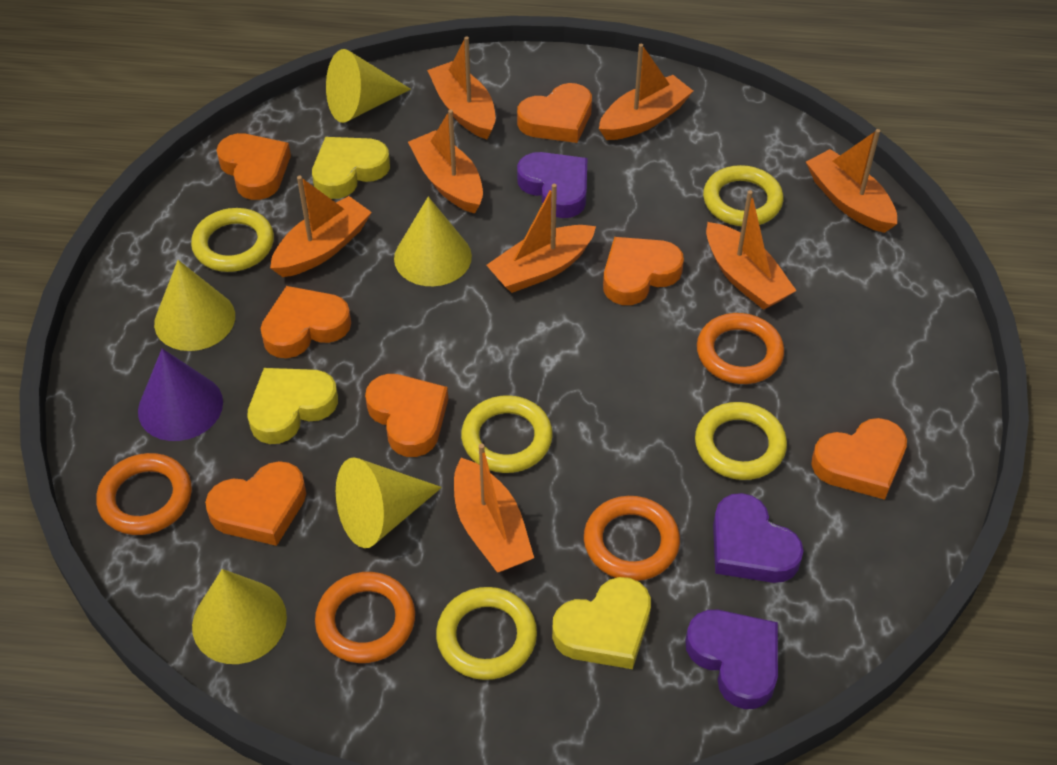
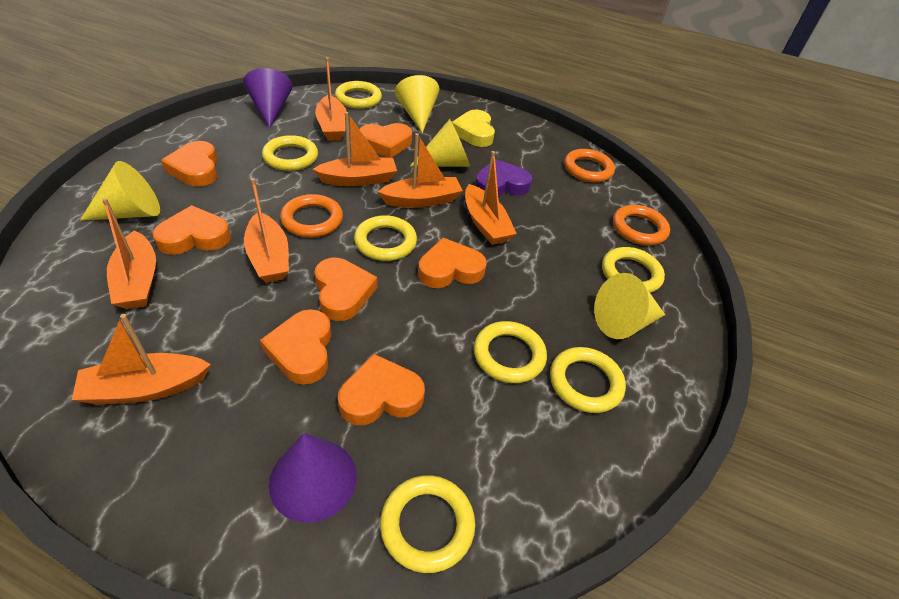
orange boat: [270,176,372,277] [408,110,483,214] [427,36,496,139] [454,443,534,573] [486,184,596,293] [599,44,693,140] [706,190,797,310] [806,129,897,233] = 8 -> [72,314,211,405] [102,198,156,309] [244,178,289,283] [313,112,397,186] [315,57,347,141] [378,133,463,208] [465,151,517,245] = 7
orange ring: [96,453,192,535] [315,572,415,663] [584,496,680,581] [697,313,784,384] = 4 -> [280,194,343,238] [564,149,615,182] [613,205,670,245] = 3
purple cone: [138,349,223,441] = 1 -> [243,68,292,128] [269,433,357,523] = 2
purple heart: [517,152,587,218] [685,610,778,709] [713,493,804,583] = 3 -> [475,159,532,197] = 1
yellow cone: [154,260,235,351] [192,569,287,664] [326,49,411,123] [336,457,442,548] [394,197,472,286] = 5 -> [80,161,160,221] [395,75,440,133] [410,119,470,167] [594,273,665,339] = 4
yellow heart: [247,368,338,444] [312,137,390,199] [552,577,651,669] = 3 -> [452,110,495,147] = 1
yellow ring: [191,208,274,272] [436,587,537,680] [461,395,553,473] [695,402,787,480] [703,165,783,226] = 5 -> [262,135,318,171] [335,81,382,109] [354,215,417,261] [380,475,475,573] [474,321,547,383] [550,347,626,413] [602,247,665,293] = 7

